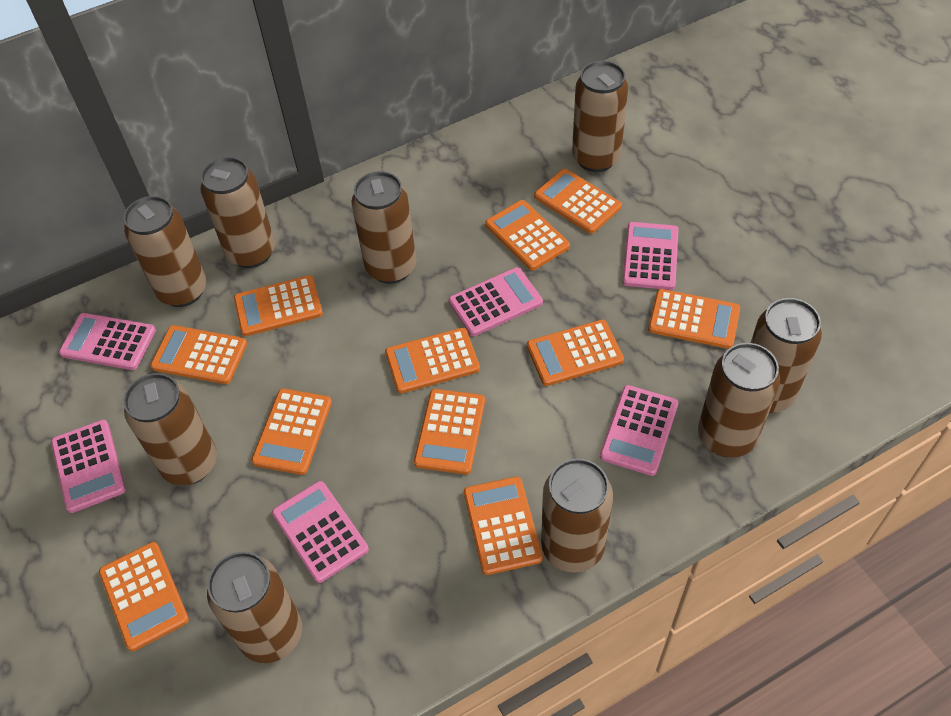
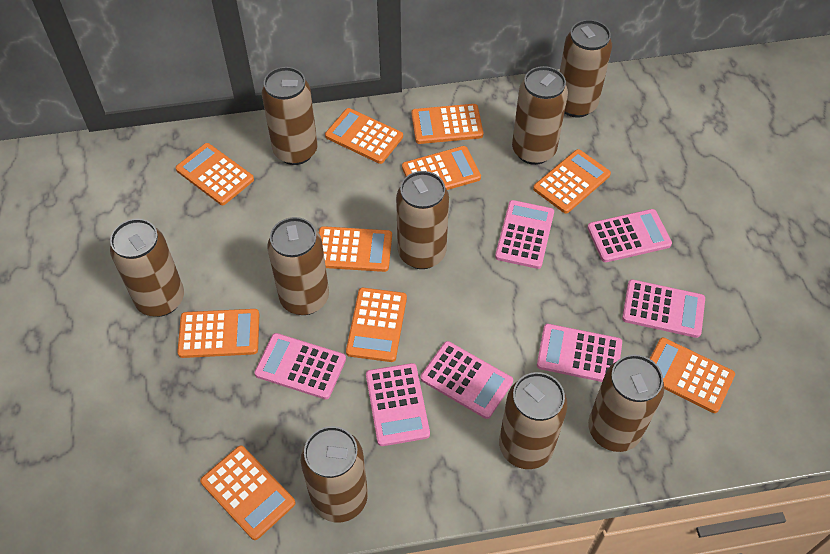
orange calculator: [99,542,189,651] [150,325,247,384] [234,275,323,336] [251,388,332,475] [385,328,480,393] [414,389,485,475] [464,476,543,575] [485,200,570,270] [527,320,624,386] [534,169,622,234] [648,289,740,349] = 11 -> [175,143,254,205] [177,309,260,358] [200,446,295,540] [319,226,392,272] [325,108,403,164] [346,288,407,362] [402,146,481,190] [411,104,483,144] [533,149,611,213] [650,337,735,413] = 10
pink calculator: [51,420,126,513] [59,313,156,370] [272,481,369,583] [449,267,543,336] [600,385,678,476] [623,222,679,290] = 6 -> [254,333,346,399] [366,363,430,446] [421,341,513,419] [495,200,554,269] [537,324,622,382] [587,209,672,262] [622,279,705,338] = 7

